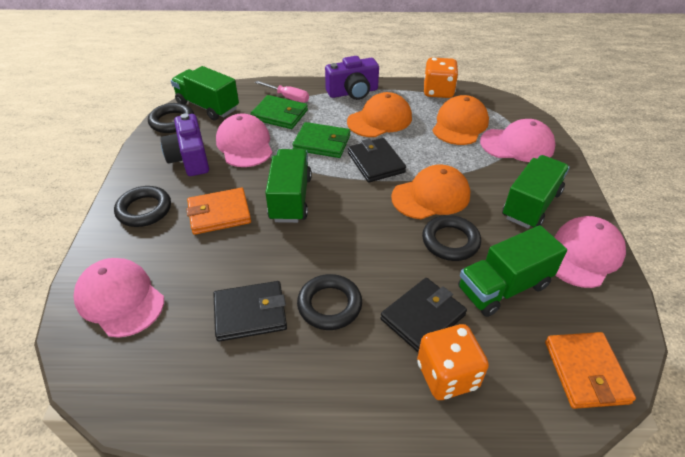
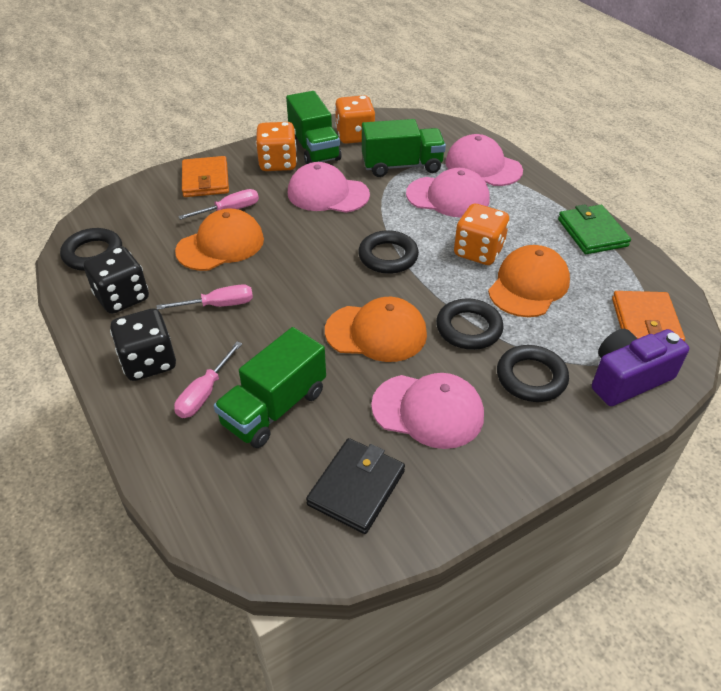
black dice: none = 0 -> [84,246,149,314] [110,309,176,381] = 2
black wallet: [213,281,287,342] [348,138,406,183] [380,278,467,352] = 3 -> [306,438,405,534] = 1
green truck: [171,66,239,120] [265,149,312,223] [458,225,567,317] [502,155,569,229] = 4 -> [214,327,326,448] [286,91,341,164] [362,119,446,177] = 3
green wallet: [250,95,308,129] [292,122,350,158] = 2 -> [558,204,631,254] = 1
orange dice: [417,324,489,400] [424,57,458,98] = 2 -> [256,122,297,171] [335,95,375,144] [454,204,509,265] = 3
pink screwdriver: [255,81,309,103] = 1 -> [156,284,253,310] [174,341,242,418] [178,189,259,220] = 3
purple camera: [160,113,209,176] [325,56,379,100] = 2 -> [592,329,689,406] = 1

